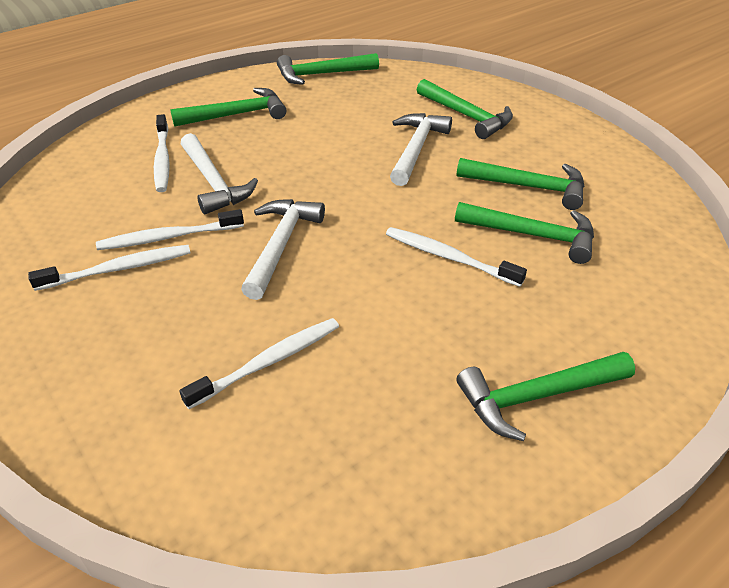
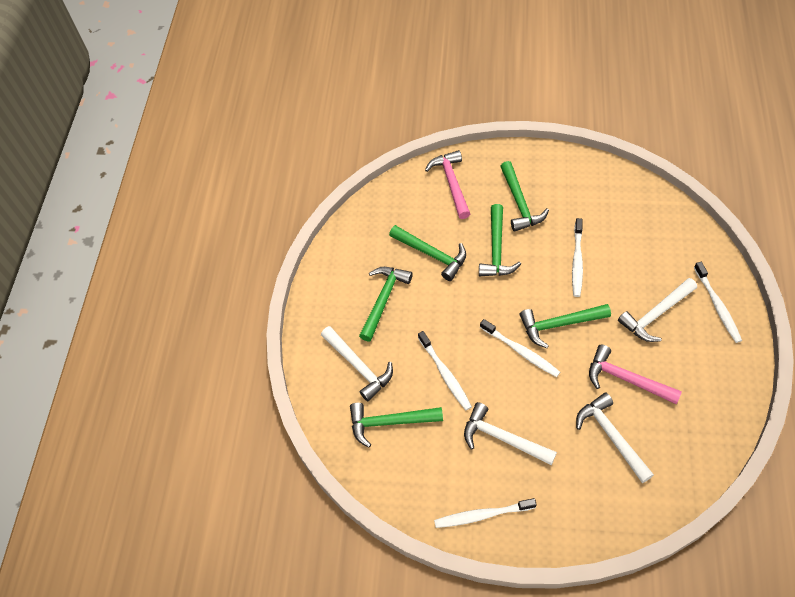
pink hammer: none = 0 -> [425,150,470,219] [589,345,682,404] = 2
white hammer: [181,133,258,214] [241,199,325,300] [390,113,452,186] = 3 -> [321,326,393,401] [464,402,557,465] [576,393,654,483] [618,278,697,342] = 4

